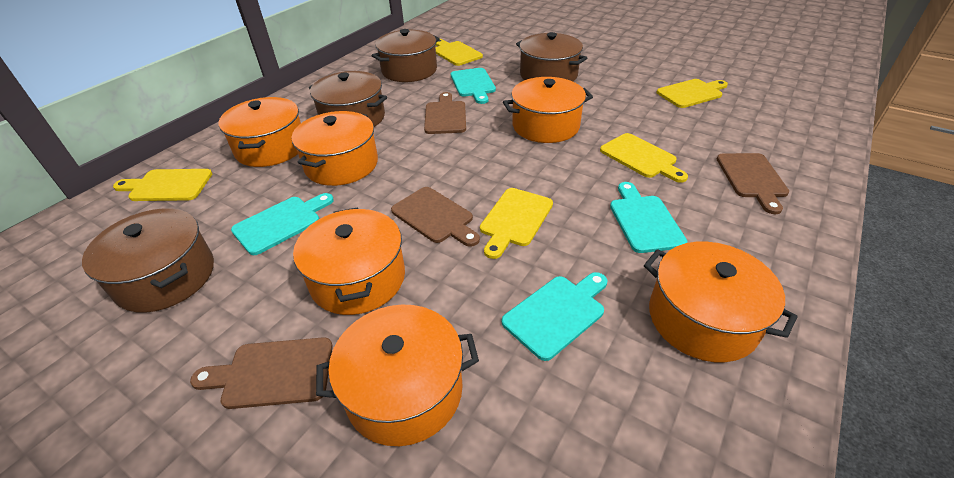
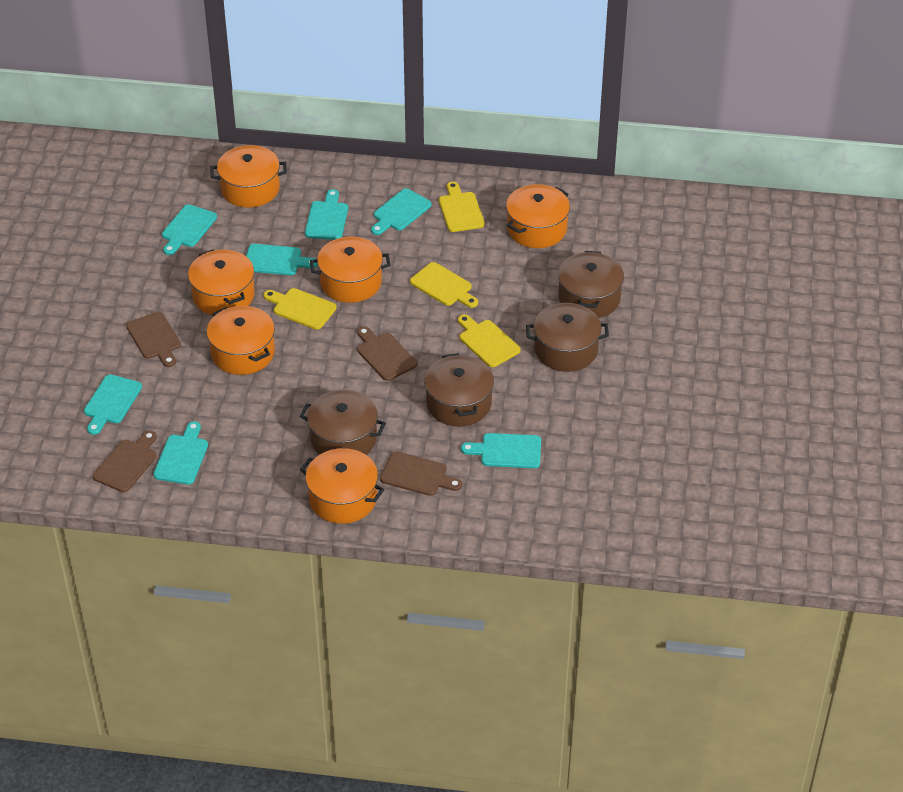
turquoise cutting board: [231,193,334,255] [451,68,496,104] [502,272,608,361] [610,182,688,253] = 4 -> [84,374,142,435] [154,421,208,485] [162,204,217,255] [246,244,318,275] [305,189,348,240] [371,189,432,235] [461,433,541,468] = 7
yellow cutting board: [113,169,212,201] [435,39,483,66] [480,188,553,259] [600,133,688,183] [657,79,728,108] = 5 -> [264,288,337,330] [410,262,478,308] [439,182,485,232] [458,314,521,367] = 4

